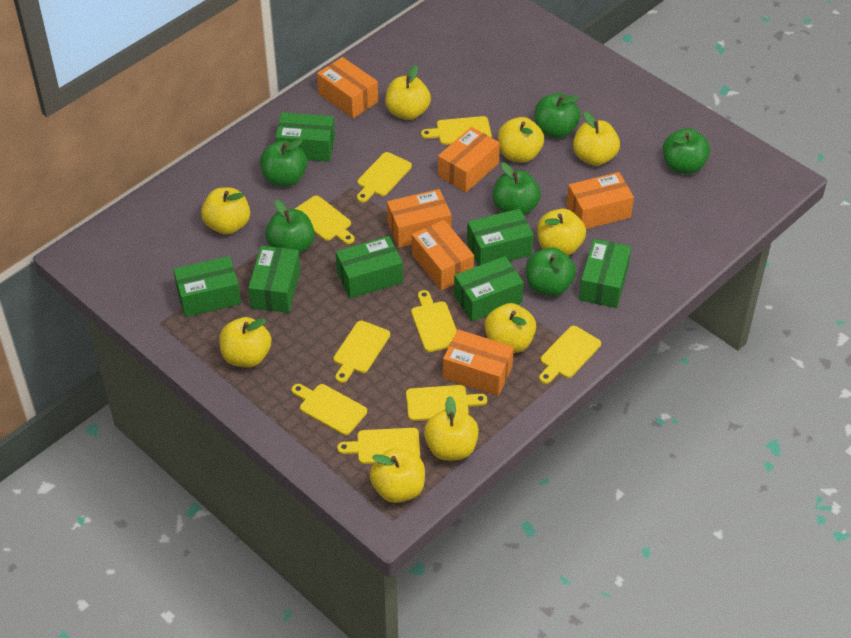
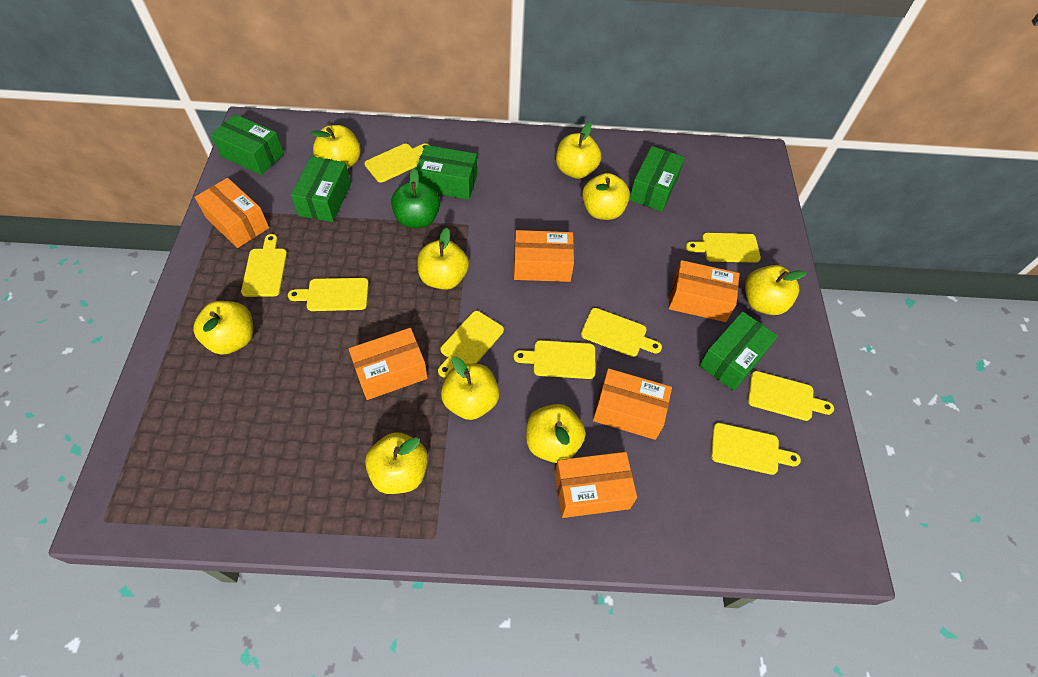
green apple: [260,139,307,186] [265,200,315,254] [493,162,541,215] [526,248,576,296] [535,93,580,138] [663,128,710,174] = 6 -> [391,168,440,228] = 1
green box: [173,256,241,317] [248,246,300,313] [276,113,335,162] [336,236,403,298] [454,256,524,322] [467,209,534,266] [579,239,631,308] = 7 -> [211,114,284,175] [291,156,351,222] [416,145,477,200] [629,146,685,212] [699,311,778,391] = 5

